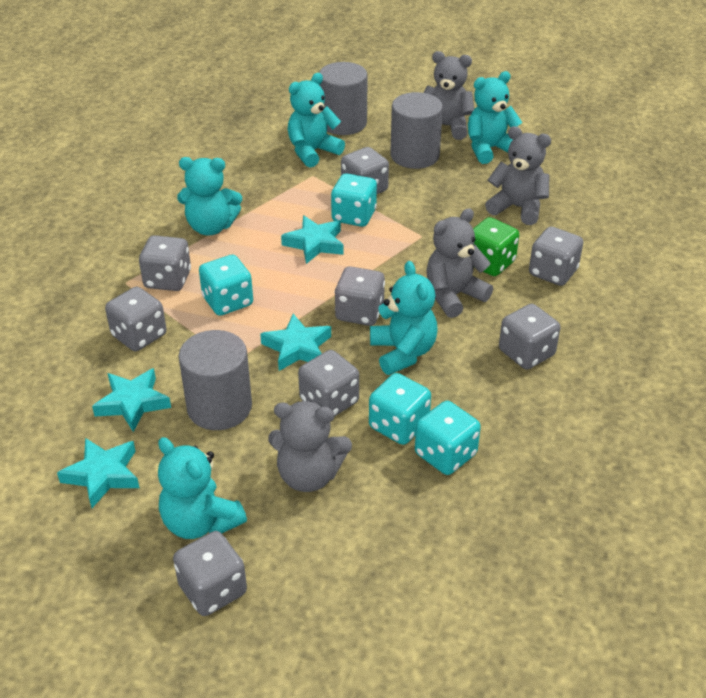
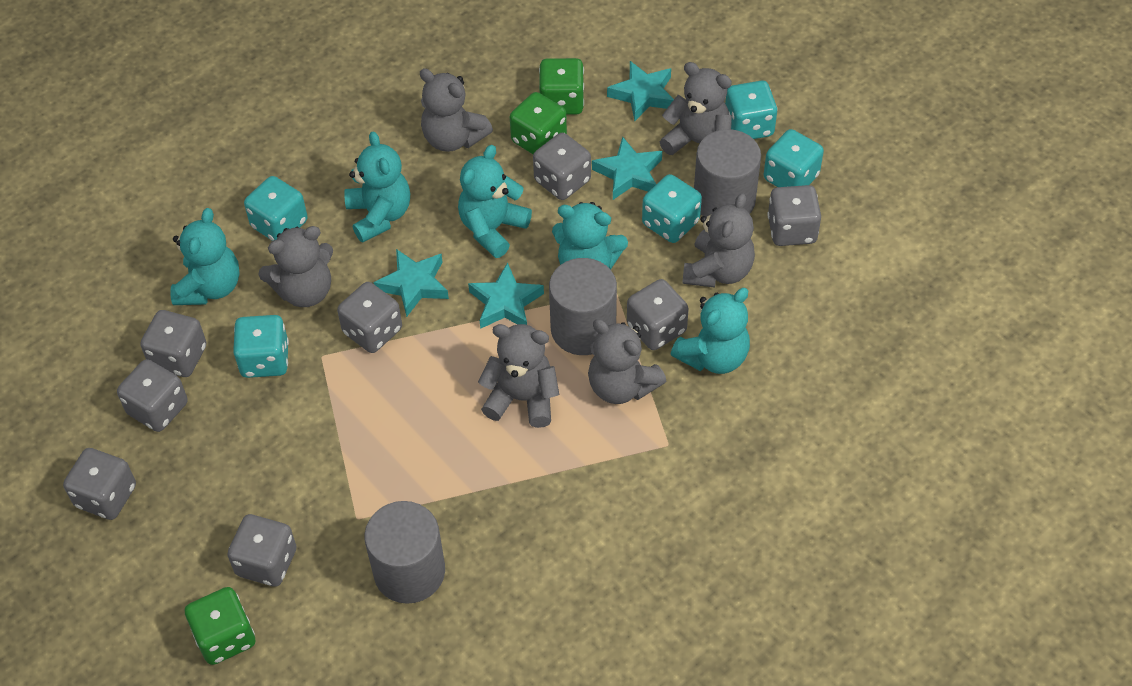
green dice: [473,217,519,276] = 1 -> [185,587,255,665] [510,92,567,154] [539,58,584,115] = 3
grey teddy bear: [268,401,352,492] [423,51,474,140] [426,208,493,318] [485,126,551,225] = 4 -> [258,226,333,307] [420,68,493,152] [478,324,559,428] [588,319,666,404] [660,62,732,155] [682,193,755,288] = 6
turquoise dice: [199,255,253,316] [331,173,377,227] [369,373,431,445] [415,401,481,475] = 4 -> [233,315,289,378] [244,176,308,241] [642,174,702,243] [725,81,778,139] [764,129,824,187] = 5

